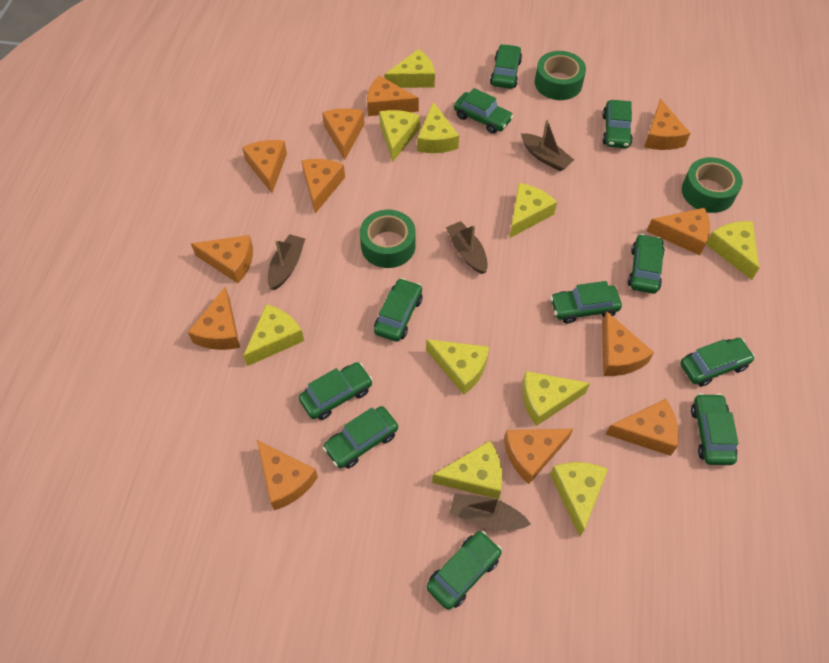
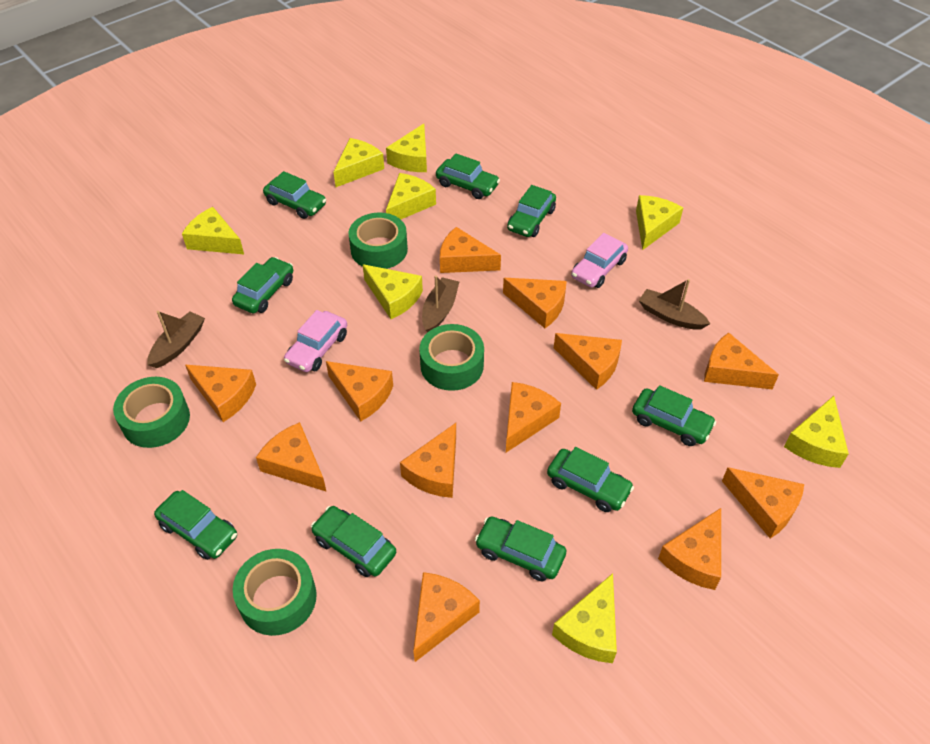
brown boat: [268,234,305,290] [446,221,488,274] [449,493,531,530] [521,119,574,171] = 4 -> [147,311,205,368] [422,275,459,332] [639,279,710,330] = 3
green car: [299,362,373,420] [323,406,398,468] [374,278,422,342] [426,531,502,610] [454,88,513,134] [490,44,522,89] [550,281,622,324] [602,100,633,148] [628,234,665,294] [680,338,755,386] [691,393,739,465] = 11 -> [154,490,237,560] [232,257,293,313] [263,171,326,219] [311,506,396,577] [436,153,500,199] [475,516,567,582] [507,185,556,237] [547,447,634,512] [632,385,716,446] = 9
green tape: [360,210,416,268] [535,51,586,100] [682,157,743,213] = 3 -> [113,377,190,448] [233,549,317,636] [349,213,408,269] [419,324,484,391] = 4
pink car: none = 0 -> [284,310,347,372] [571,233,628,288] = 2
yellow cheese: [243,304,304,366] [379,110,420,162] [384,49,435,88] [417,102,459,153] [426,339,489,395] [432,441,502,499] [509,183,557,238] [522,371,590,426] [550,462,608,537] [706,221,759,280] = 10 -> [182,207,244,254] [333,138,384,187] [362,264,423,319] [386,124,427,172] [386,173,436,219] [552,573,617,663] [636,195,683,250] [784,396,849,468] = 8

